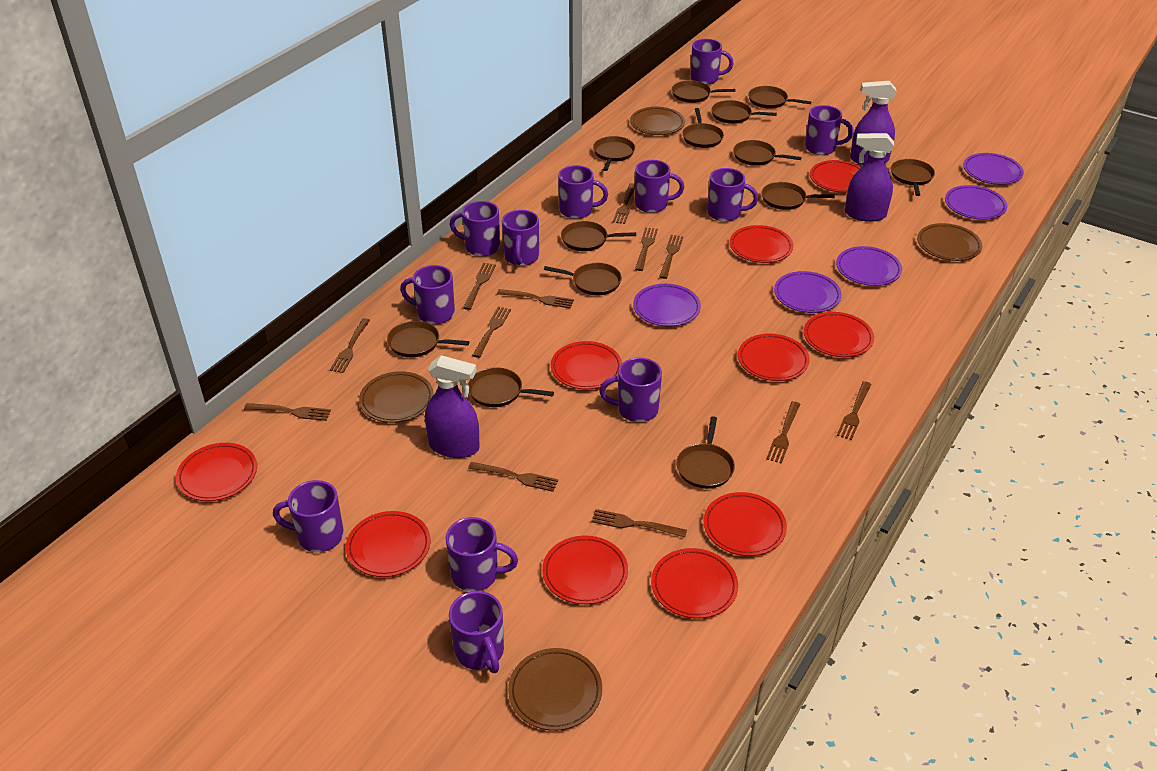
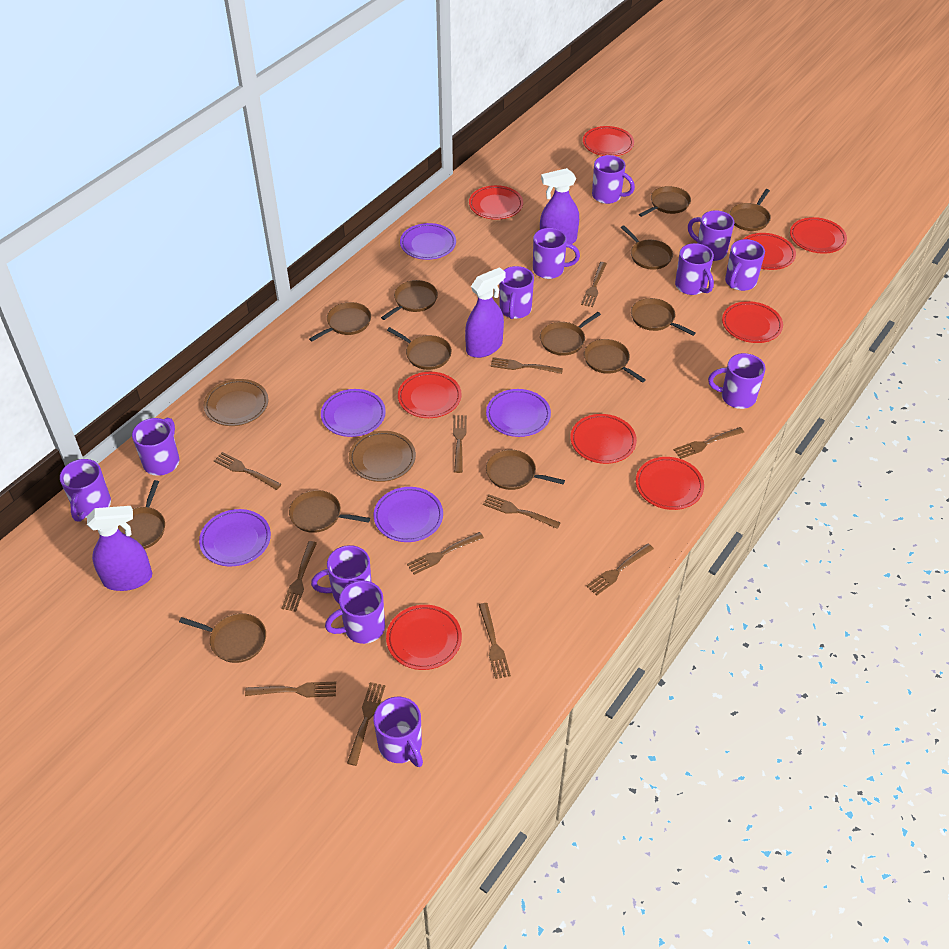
brown plate: [359,371,434,423] [508,648,602,731] [630,107,685,135] [917,223,982,261] = 4 -> [204,379,268,426] [349,431,416,482] = 2
red plate: [176,443,257,501] [346,511,430,577] [542,536,628,604] [551,341,622,390] [651,548,738,619] [703,492,787,556] [730,225,793,263] [738,334,810,381] [804,312,874,357] [810,160,861,193] = 10 -> [386,605,462,670] [398,372,462,418] [469,185,523,220] [570,414,637,464] [583,126,634,156] [636,457,704,510] [722,301,783,343] [743,233,796,270] [790,217,847,254] = 9

